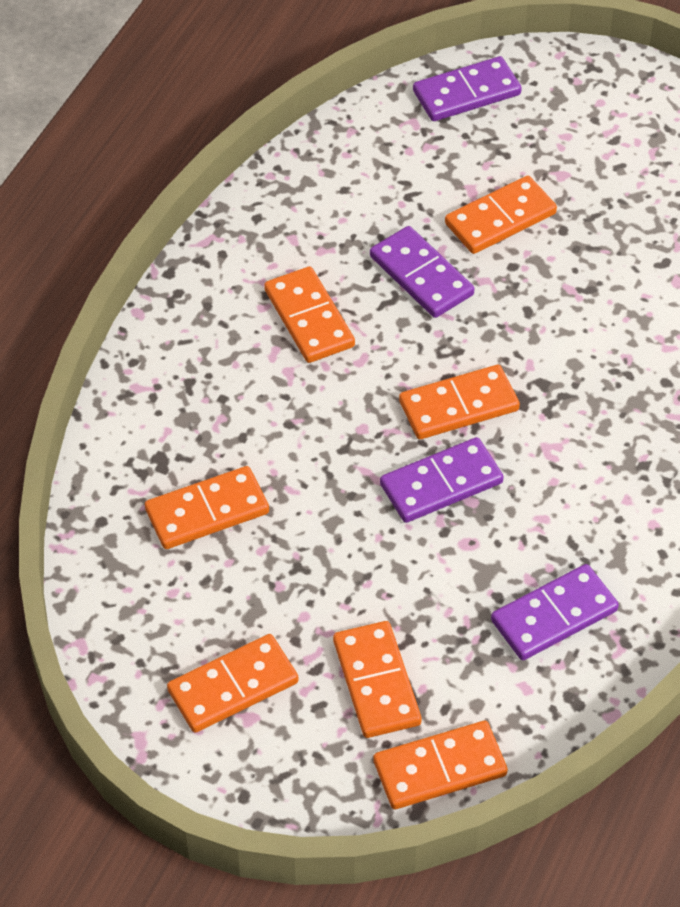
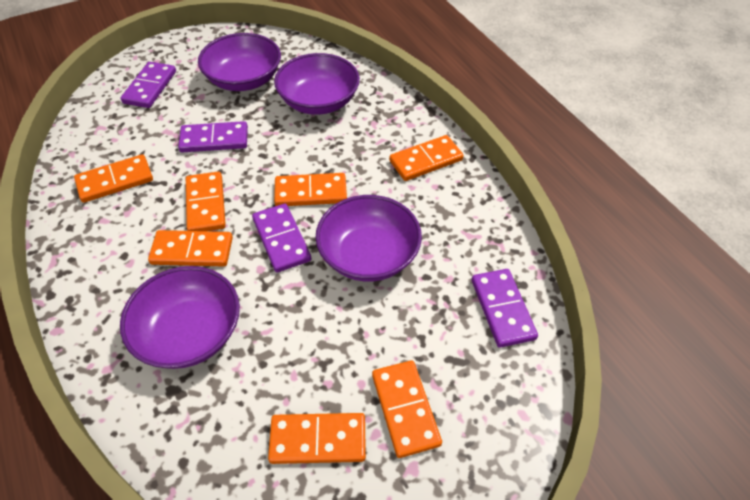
purple bowl: none = 0 -> [120,266,240,369] [198,33,281,91] [274,53,360,115] [315,195,422,282] = 4

